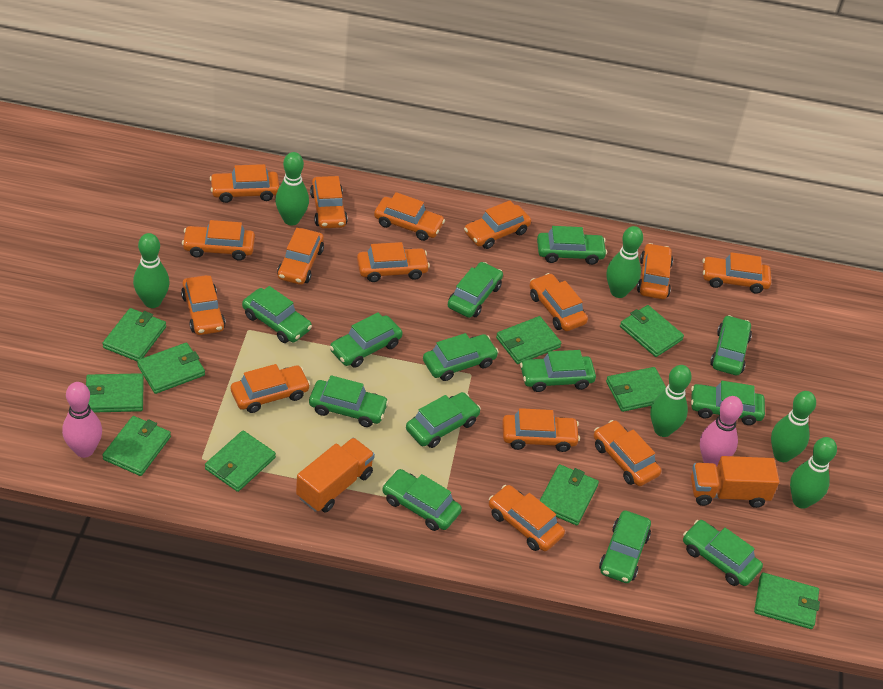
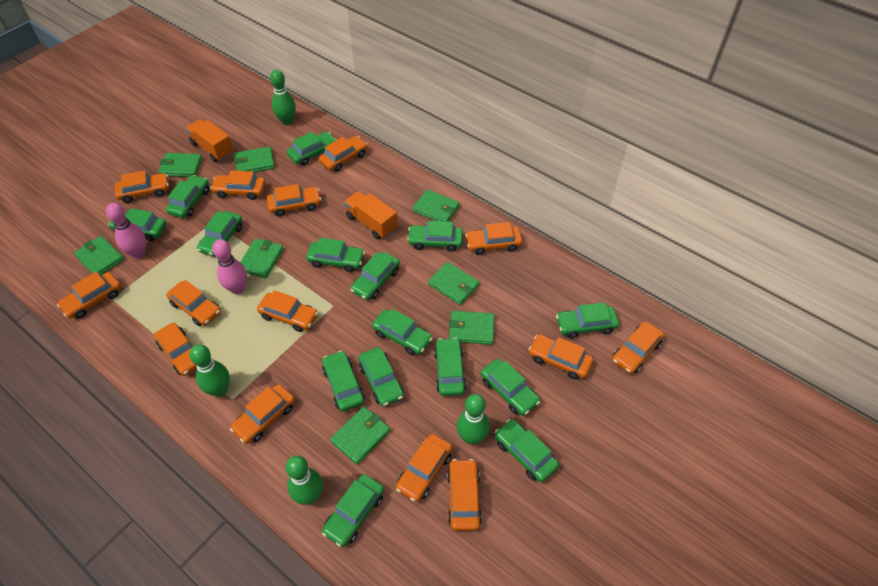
green bowling pin: [133,233,170,308] [275,152,309,225] [607,226,643,298] [650,365,692,437] [771,391,816,462] [790,437,837,509] = 6 -> [189,344,230,397] [270,70,296,125] [286,456,323,505] [457,394,490,445] = 4
green car: [242,286,312,343] [309,375,389,427] [330,312,403,368] [382,469,462,531] [406,392,481,448] [423,333,499,381] [448,262,503,318] [520,350,596,392] [537,226,607,265] [599,510,651,583] [683,520,763,586] [691,381,765,425] [710,315,752,375] = 13 -> [108,208,167,241] [166,175,209,218] [197,211,242,257] [287,131,337,166] [306,238,365,272] [322,351,365,412] [322,474,384,547] [350,252,400,300] [358,347,404,407] [372,309,433,355] [407,221,463,252] [434,337,467,396] [481,359,540,416] [495,419,559,482] [556,302,619,338] = 15
green wallet: [86,373,144,413] [102,416,171,476] [103,308,166,361] [137,342,205,394] [205,431,276,492] [496,316,561,364] [540,464,599,526] [606,367,666,412] [620,305,684,357] [754,572,820,629] = 10 -> [74,236,124,275] [158,153,202,177] [234,147,275,172] [240,238,284,279] [330,406,390,465] [413,189,460,222] [428,262,480,305] [449,311,494,345] = 8
orange car: [181,275,226,335] [182,220,255,261] [210,164,280,203] [231,364,310,413] [277,228,324,285] [310,176,348,228] [357,242,430,282] [374,192,445,241] [464,200,531,249] [489,485,565,551] [502,408,580,452] [529,273,588,331] [594,420,661,486] [637,243,673,299] [703,252,771,294] = 15 -> [57,272,121,319] [115,171,169,203] [154,323,197,376] [166,280,221,326] [210,170,266,200] [230,384,295,444] [257,290,318,332] [267,184,321,216] [319,136,368,172] [396,434,452,502] [447,459,482,531] [465,222,522,255] [528,334,593,380] [612,321,664,374] = 14

